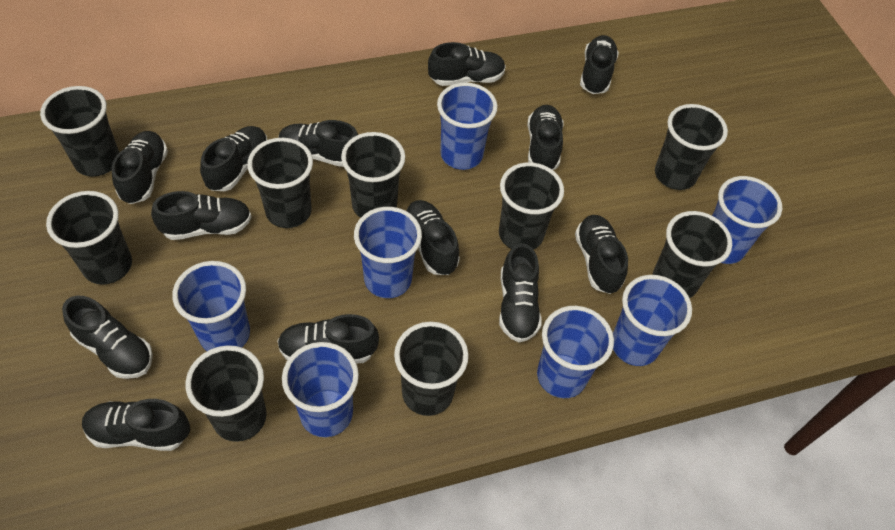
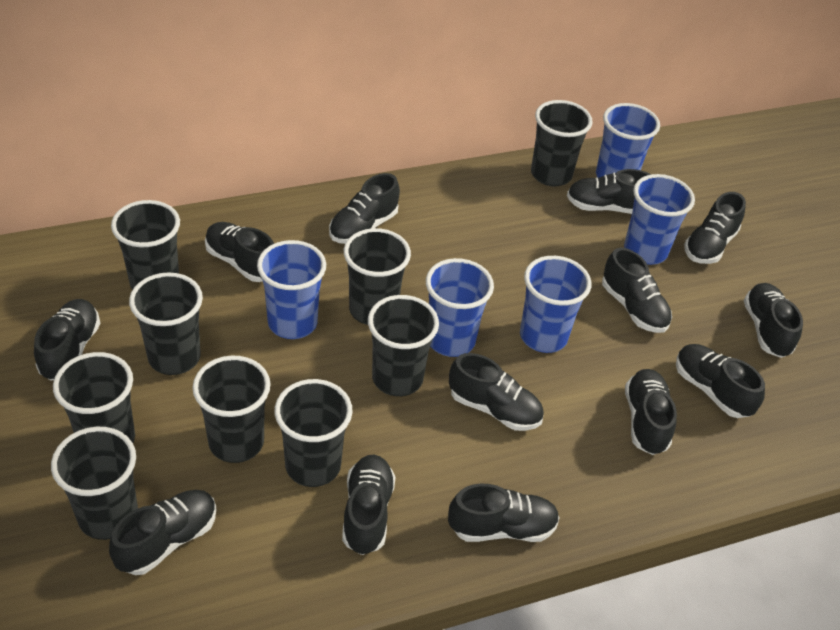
blue cup: [172,261,250,351] [282,342,359,437] [354,207,422,298] [437,83,497,170] [537,306,614,398] [613,275,692,366] [712,176,782,264] = 7 -> [257,240,326,339] [426,258,494,357] [520,256,591,353] [596,103,660,178] [624,174,695,265] = 5

